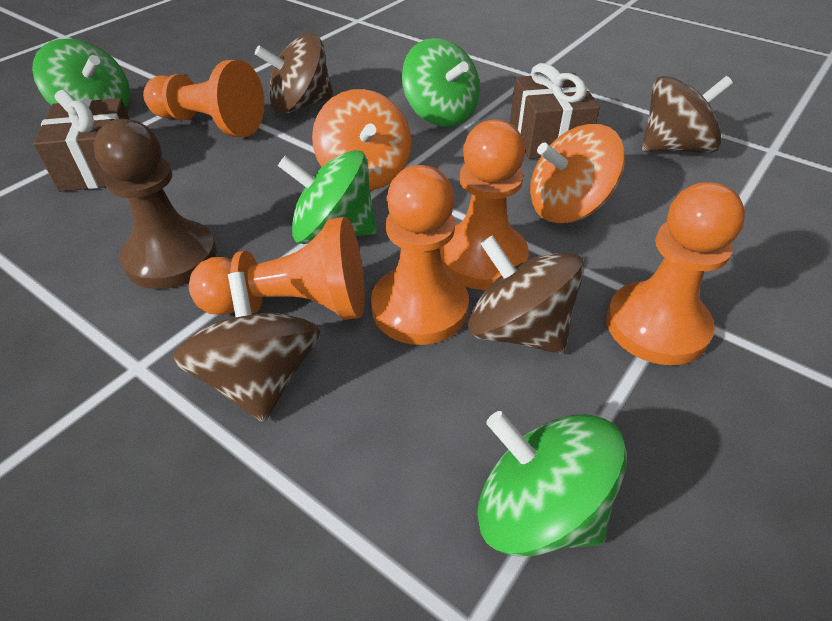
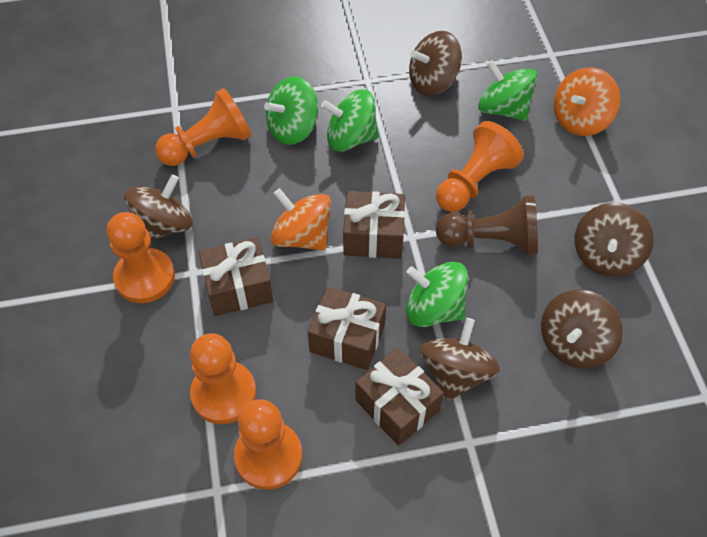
brown gift: [33,90,129,192] [510,63,600,159] = 2 -> [199,237,273,316] [308,286,386,370] [343,191,405,259] [356,348,444,446] = 4
brown spinning top: [172,272,321,422] [255,33,334,114] [468,235,585,354] [642,76,733,153] = 4 -> [124,175,193,240] [409,31,462,95] [420,318,500,401] [541,290,623,368] [575,203,654,277] = 5

